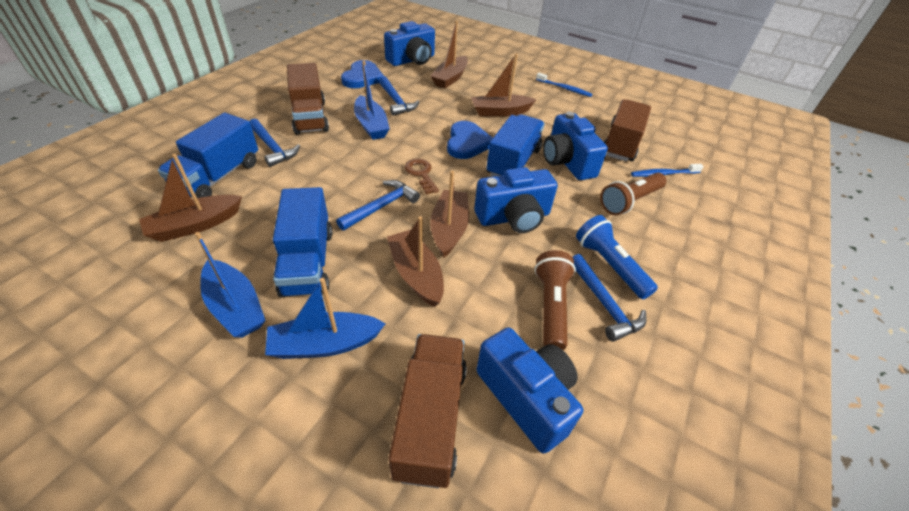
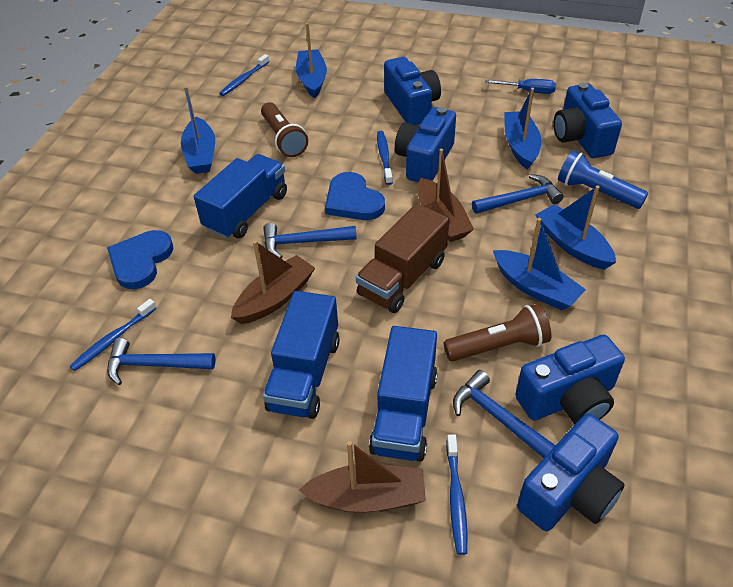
blue boat: [195,232,266,338] [265,278,386,359] [354,61,390,140] = 3 -> [181,86,215,174] [296,23,327,98] [493,218,586,310] [505,88,541,170] [536,186,616,270] = 5
blue camera: [384,21,435,66] [474,167,558,233] [477,327,583,454] [543,112,608,180] = 4 -> [384,57,441,125] [395,107,456,182] [515,335,625,424] [517,413,625,531] [554,83,622,158] = 5
blue screwdriver: none = 0 -> [485,79,556,94] = 1
blue toothbrush: [536,73,593,97] [631,164,704,177] = 2 -> [69,299,157,371] [219,54,270,96] [377,131,393,185] [446,435,467,555] = 4
brown boat: [139,154,242,242] [387,216,444,307] [430,170,469,258] [431,21,468,88] [471,54,537,117] = 5 -> [231,241,315,324] [299,441,426,513] [418,149,474,242] = 3
brown key: [404,159,439,194] = 1 -> none = 0
brown truck: [287,63,329,134] [389,334,467,488] [604,99,651,161] = 3 -> [356,203,449,313] = 1

